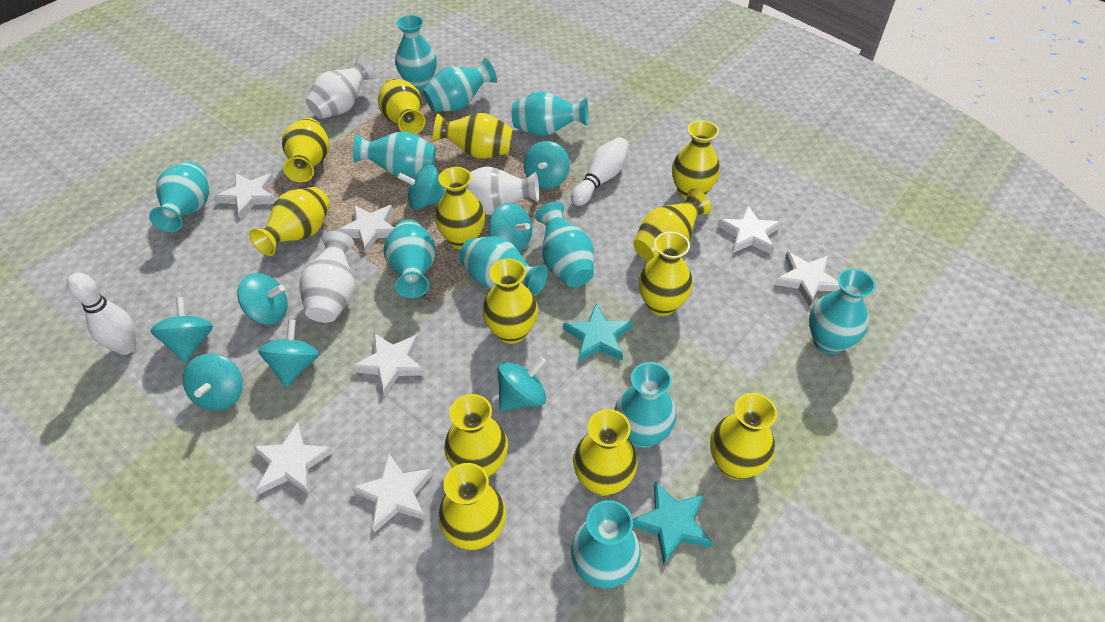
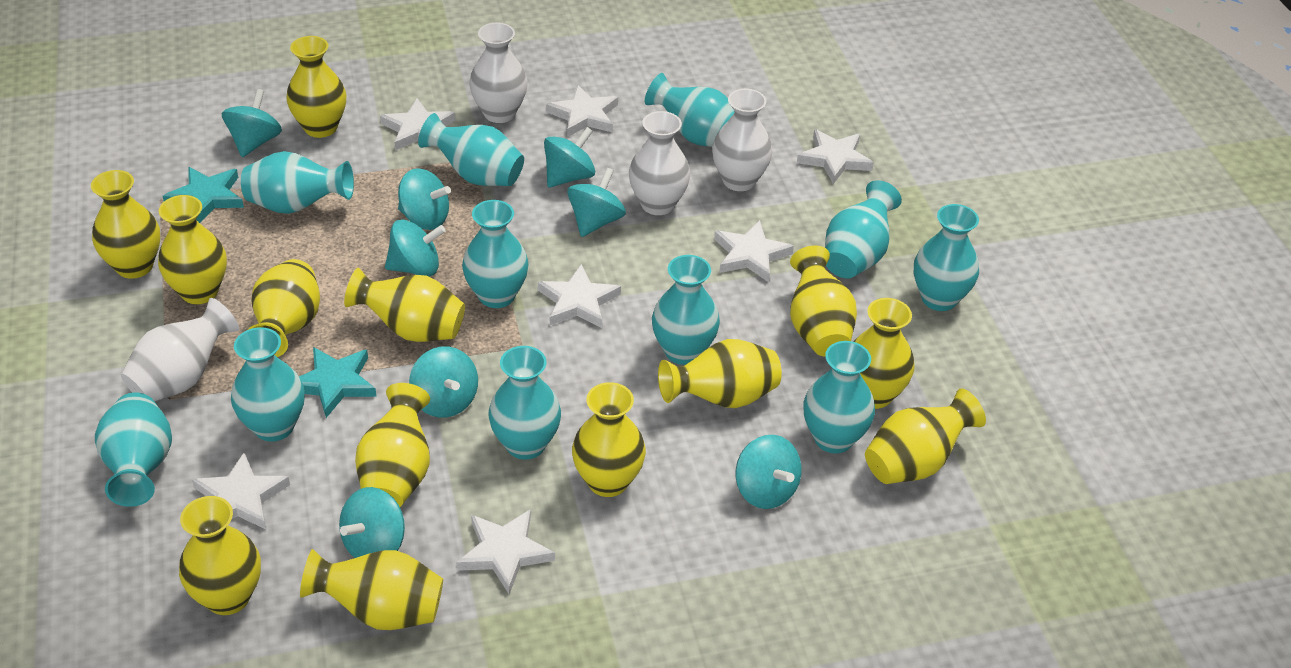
white bowling pin: [67,273,136,355] [571,137,629,206] = 2 -> none = 0
white vase: [299,231,355,323] [305,56,376,119] [466,166,539,215] = 3 -> [121,298,239,401] [469,23,528,123] [629,111,690,215] [712,89,773,191] = 4

